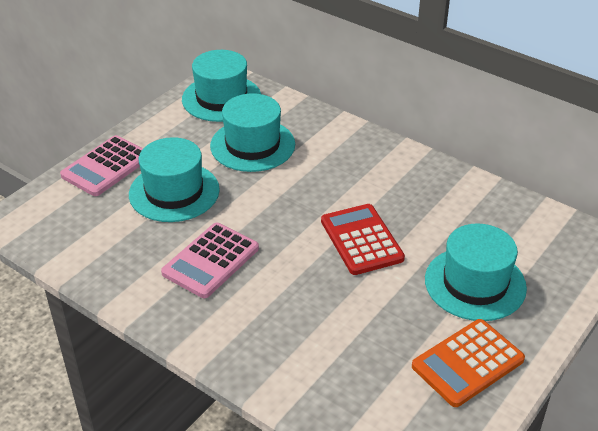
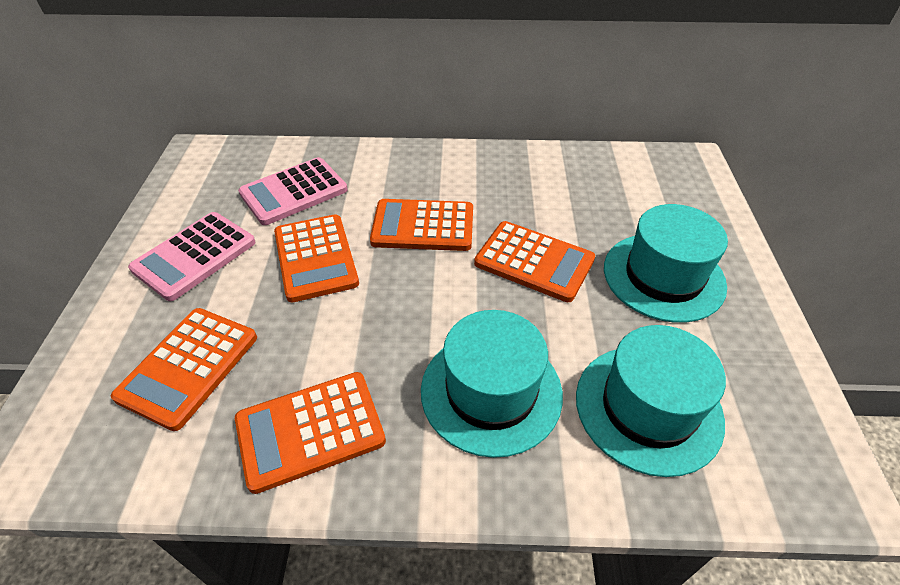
orange calculator: [412,319,525,407] = 1 -> [111,308,257,431] [235,372,386,494] [274,214,359,303] [370,199,473,251] [474,221,595,302] = 5
red calculator: [321,204,405,275] = 1 -> none = 0
turquoise hat: [129,137,220,222] [182,50,261,122] [210,93,295,172] [425,223,527,321] = 4 -> [421,310,563,458] [576,325,726,477] [604,204,728,323] = 3

